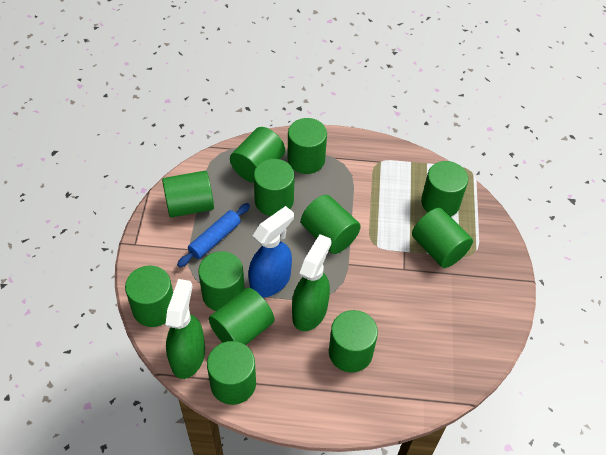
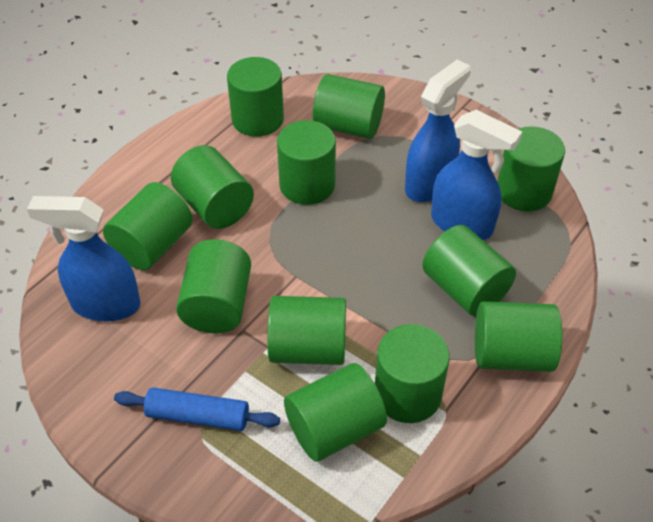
blue spray bottle: [249,206,294,298] = 1 -> [27,196,141,321] [405,59,471,202] [431,110,522,240] = 3
green spray bottle: [165,279,205,379] [292,234,331,331] = 2 -> none = 0

